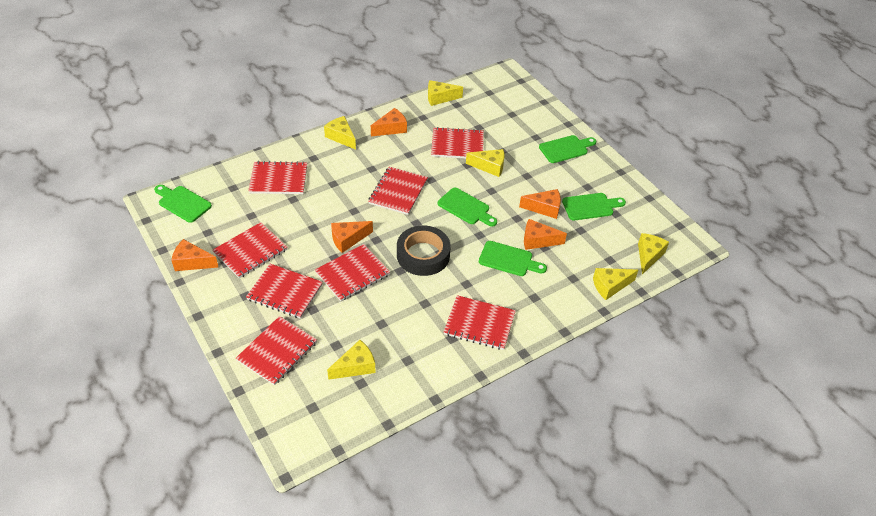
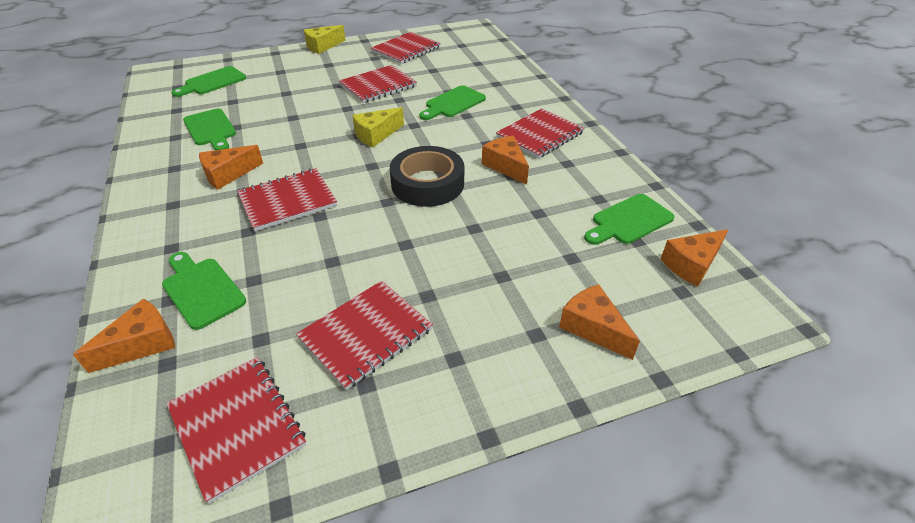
red notebook: [213,222,287,278] [236,316,317,386] [246,264,323,319] [248,161,307,194] [315,244,390,301] [368,167,428,215] [431,127,484,158] [444,295,516,350] = 8 -> [166,357,306,504] [237,168,337,231] [296,281,433,390] [339,65,417,103] [371,32,441,64] [496,108,584,159] = 6
yellow cheese: [324,116,356,150] [327,340,376,380] [428,80,463,106] [466,149,504,177] [593,268,638,300] [638,233,669,275] = 6 -> [304,25,345,54] [352,107,404,148] = 2

